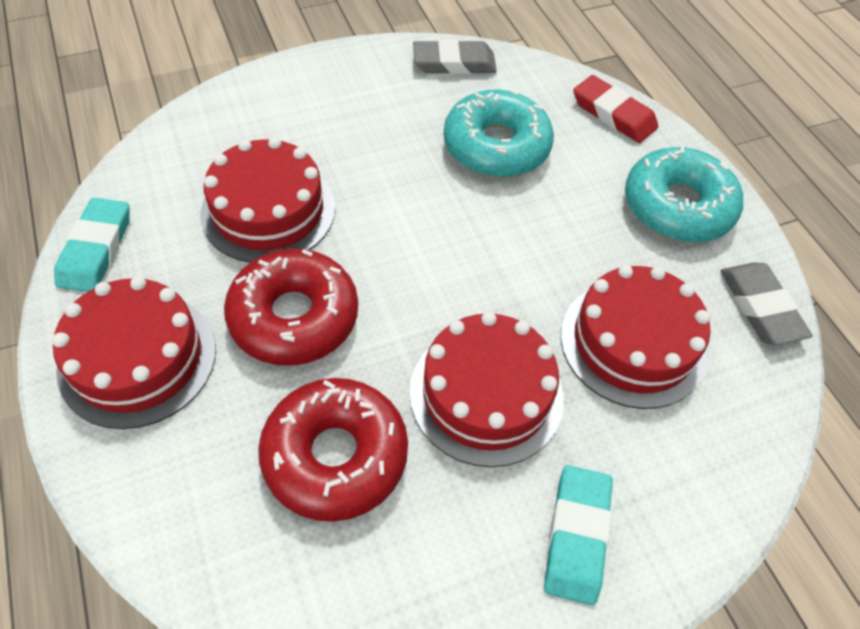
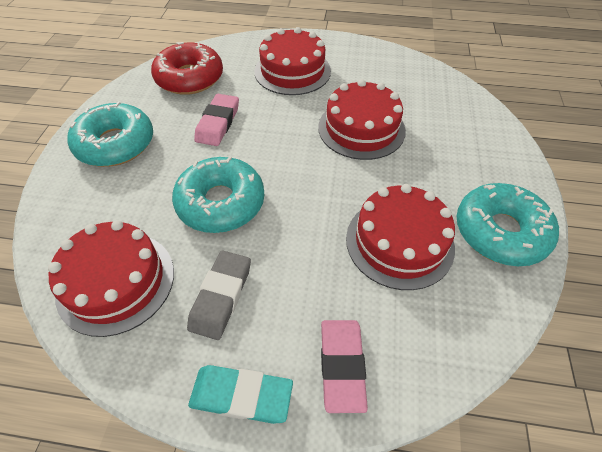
grey eraser: [413,39,497,74] [720,263,813,345] = 2 -> [187,251,251,340] = 1
pink eraser: none = 0 -> [194,94,239,146] [321,320,368,413] = 2
red donut: [224,249,358,366] [258,378,408,522] = 2 -> [151,42,223,95] = 1
red eraser: [573,75,658,143] = 1 -> none = 0
turquoise donut: [444,89,554,178] [625,145,743,243] = 2 -> [67,102,153,167] [172,156,264,233] [457,183,559,266] = 3
turquoise eraser: [54,198,130,292] [544,465,613,605] = 2 -> [188,365,293,424] = 1

